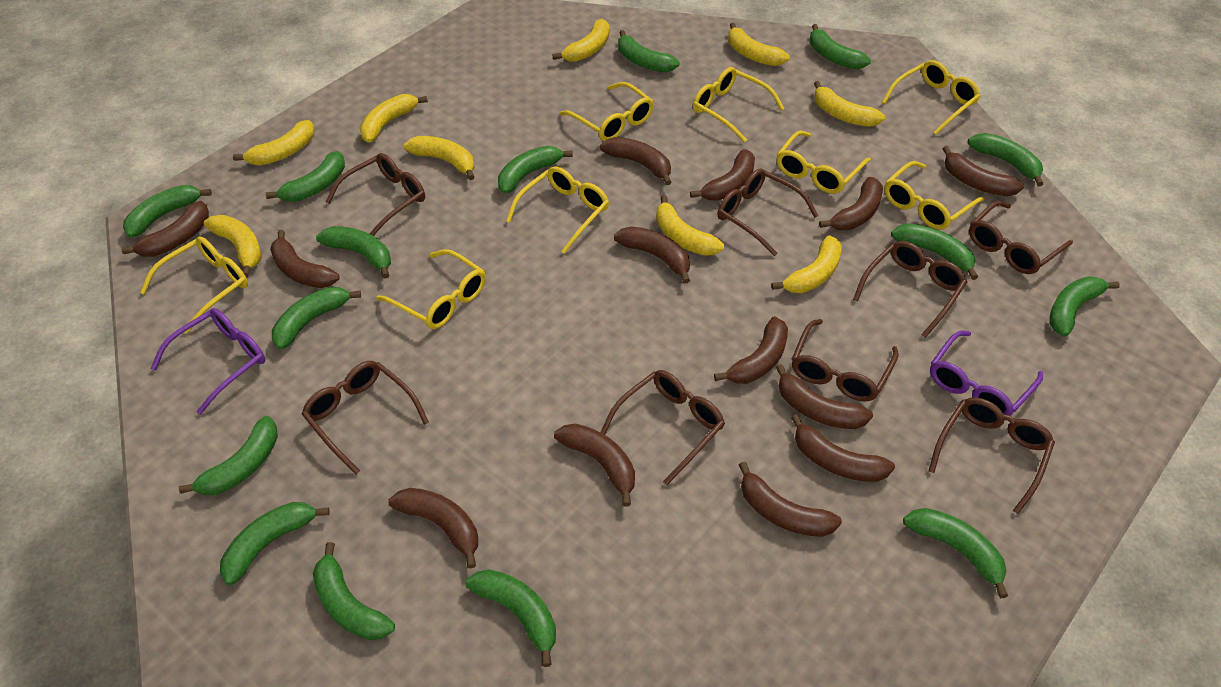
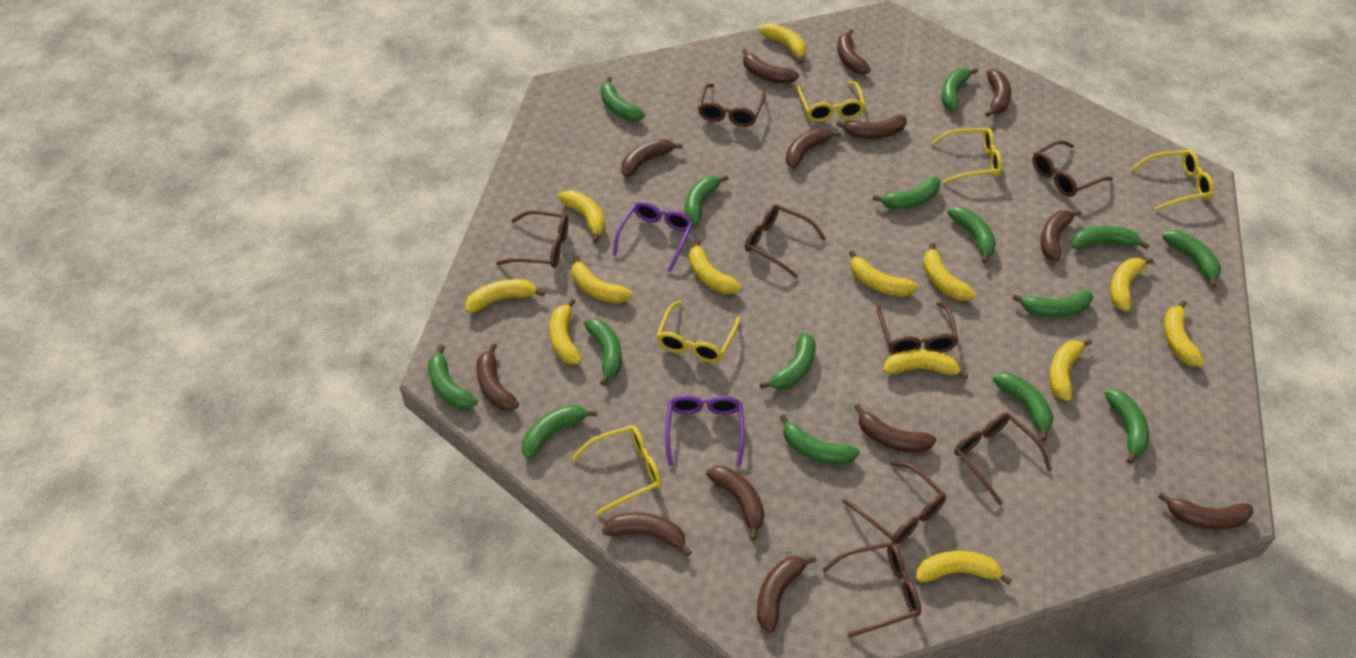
yellow banana: [204,215,262,277] [233,120,315,165] [360,94,428,143] [404,136,475,180] [552,19,609,62] [656,195,724,256] [728,23,790,66] [771,235,842,293] [814,81,885,127] = 9 -> [466,279,545,313] [550,299,582,365] [558,190,605,243] [572,255,632,303] [689,239,741,294] [759,23,807,63] [849,250,918,297] [883,350,969,380] [916,551,1012,585] [923,243,976,301] [1049,339,1092,401] [1110,258,1153,312] [1164,300,1205,366] = 13
yellow glasses: [140,236,248,333] [376,249,486,329] [506,166,609,254] [559,82,654,141] [693,67,784,143] [776,131,871,194] [882,60,981,135] [884,161,984,230] = 8 -> [572,425,662,515] [656,301,740,363] [797,81,866,122] [931,128,1002,184] [1131,150,1214,211] = 5

